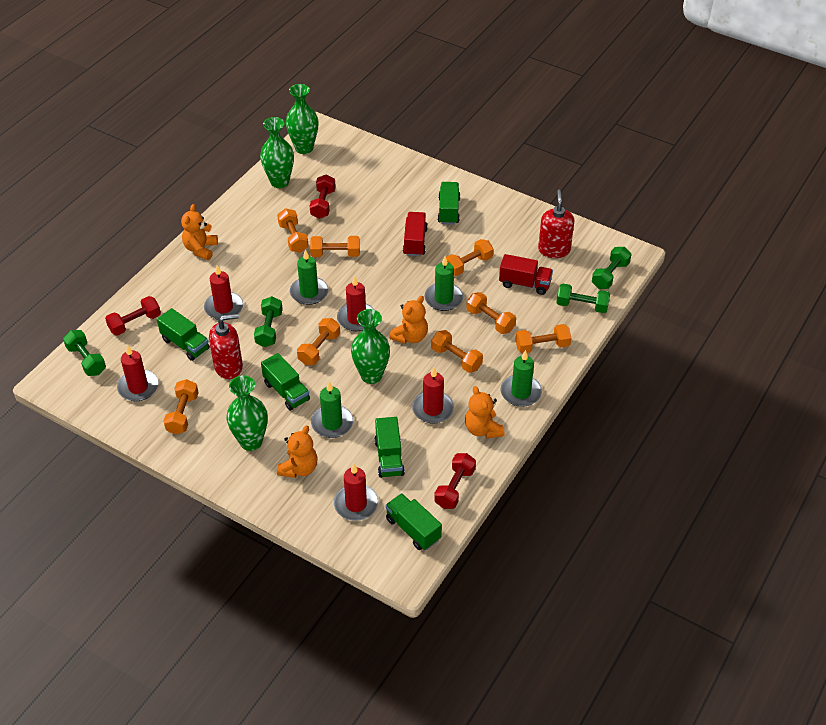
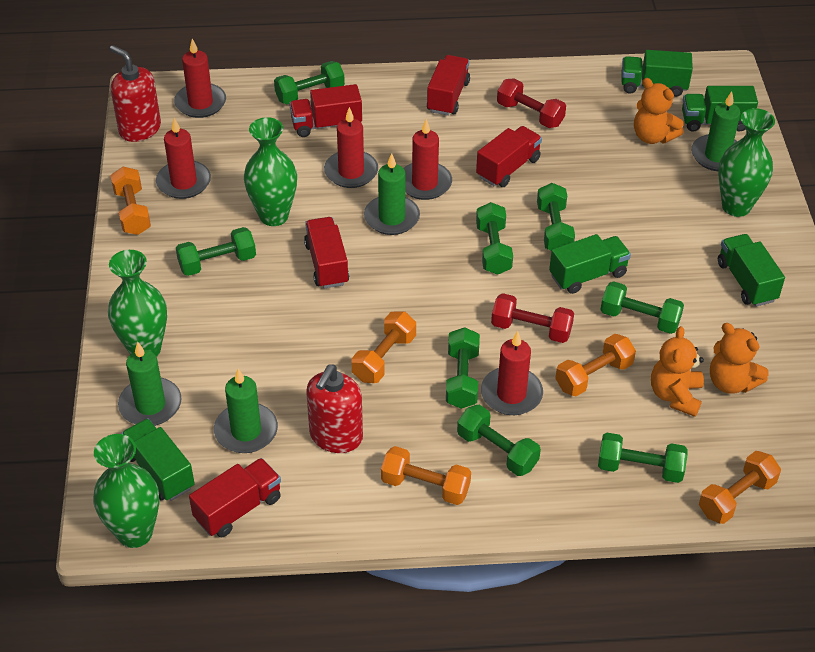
green dumbbell: [63,330,106,376] [254,296,283,347] [556,284,610,313] [592,247,631,289] = 4 -> [176,227,256,276] [274,61,345,104] [446,327,480,409] [457,405,541,476] [476,202,513,275] [537,183,575,251] [598,433,687,483] [600,281,684,334] = 8
orange dumbbell: [163,379,199,434] [277,208,309,253] [297,318,340,365] [310,236,360,257] [431,330,483,373] [446,239,494,276] [466,292,516,334] [516,324,571,354] = 8 -> [110,167,151,235] [352,312,416,383] [381,446,471,505] [555,334,636,396] [699,451,781,524] = 5
orange teddy bear: [181,204,218,260] [277,425,318,478] [389,295,428,344] [465,386,504,439] = 4 -> [634,78,683,144] [651,326,704,417] [710,323,769,394] = 3
red dumbbell: [105,296,161,336] [310,174,336,219] [434,453,476,509] = 3 -> [491,293,574,343] [497,78,566,128] = 2
red truck: [403,212,428,256] [499,254,553,295] = 2 -> [189,458,281,537] [289,84,362,137] [304,217,349,289] [427,55,470,116] [476,126,542,187] = 5

